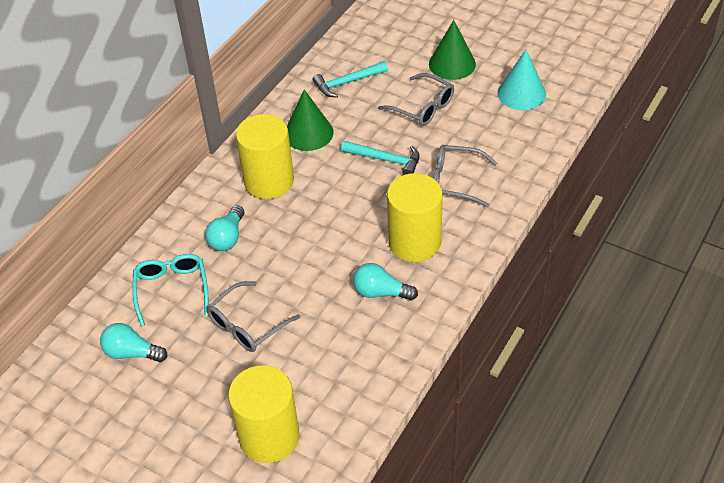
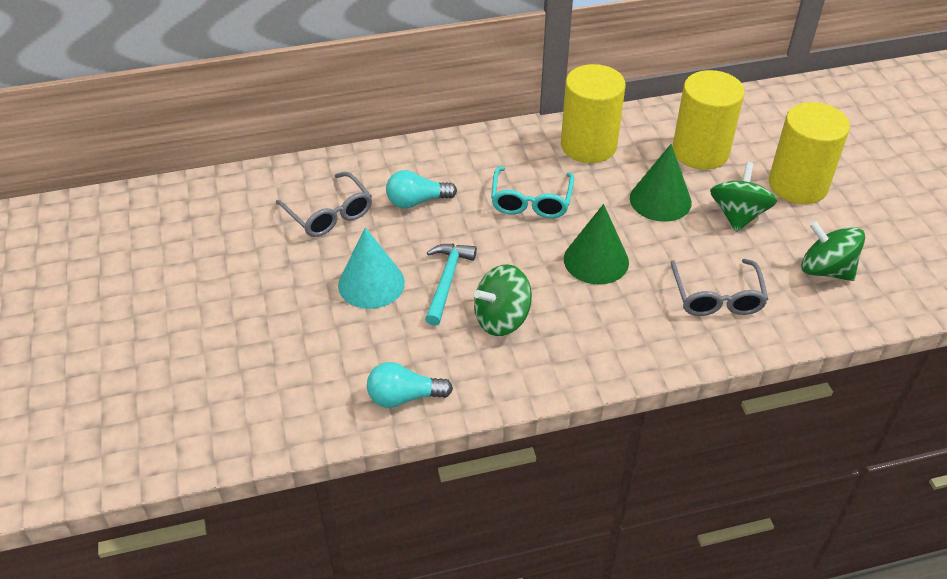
green spinning top: none = 0 -> [474,264,532,336] [710,162,777,232] [801,220,865,281] = 3
grey glasses: [207,281,300,352] [378,73,454,126] [433,145,497,207] = 3 -> [276,172,372,237] [670,259,768,316] = 2
turquoise hammer: [313,61,388,97] [341,141,420,175] = 2 -> [425,244,477,326] = 1
turquoise light bulb: [100,323,167,362] [205,205,244,251] [353,263,418,301] = 3 -> [367,362,453,408] [386,170,457,208] = 2

